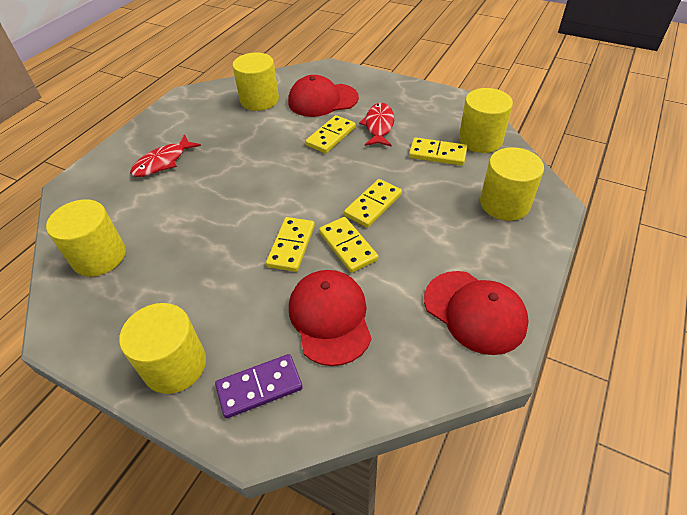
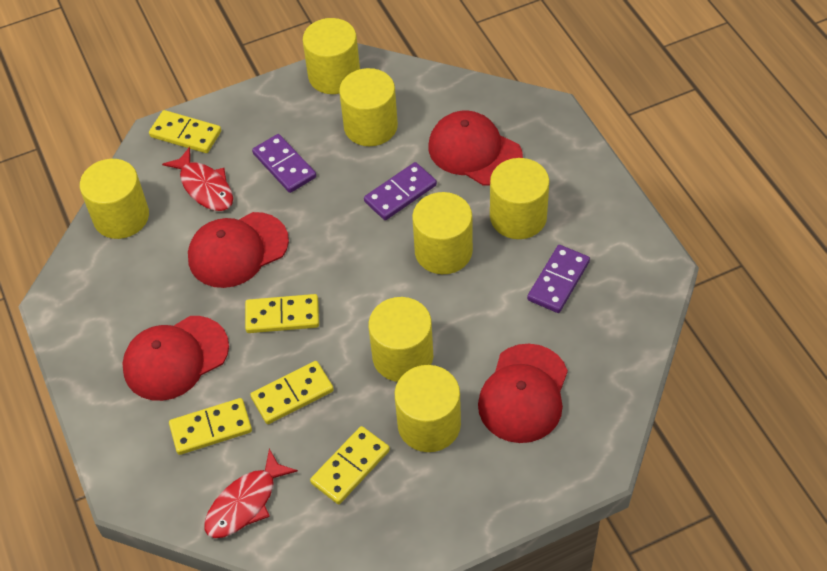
purple domino: [215,354,303,419] = 1 -> [252,134,316,193] [364,162,437,220] [527,245,590,313] = 3
red cap: [288,75,359,117] [289,270,372,366] [424,271,529,355] = 3 -> [122,316,229,401] [188,212,289,288] [428,110,523,186] [478,344,568,443] = 4
yellow cylinder: [46,199,126,277] [119,303,206,394] [232,53,279,111] [459,88,513,153] [480,147,544,221] = 5 -> [80,159,149,239] [303,18,360,94] [339,68,398,146] [368,297,433,382] [394,365,461,452] [412,192,473,274] [490,158,550,239] = 7

